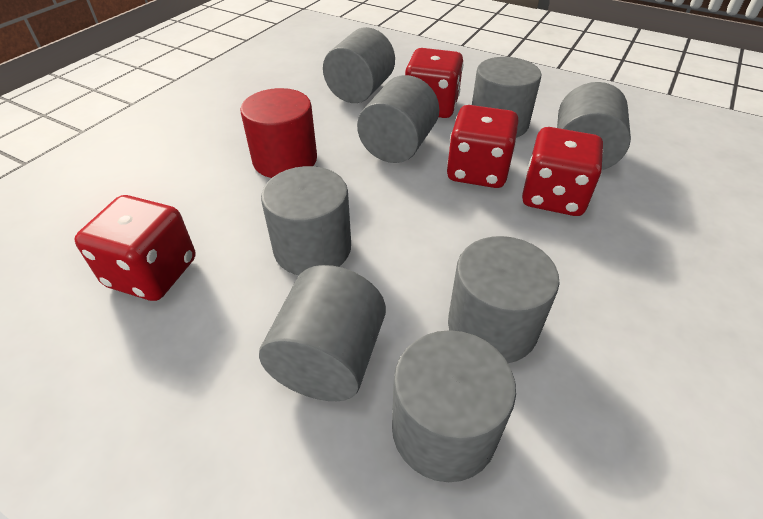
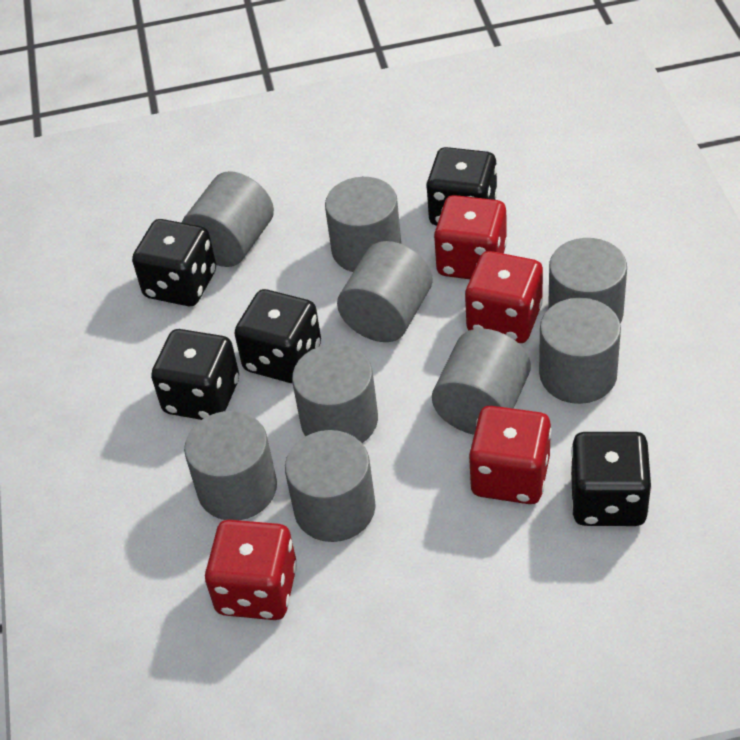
black dice: none = 0 -> [132,219,216,306] [151,329,239,420] [234,289,321,383] [426,147,497,226] [571,432,652,526] = 5
grey cylinder: [259,265,386,401] [261,166,351,275] [323,27,395,103] [357,75,439,163] [392,330,516,482] [448,236,560,363] [472,57,541,138] [557,82,631,170] = 8 -> [182,171,274,267] [184,411,277,520] [285,430,376,542] [292,344,378,443] [325,177,401,272] [337,241,433,342] [432,328,531,435] [539,298,621,404] [548,238,627,323] = 9
red cylinder: [240,88,317,178] = 1 -> none = 0

